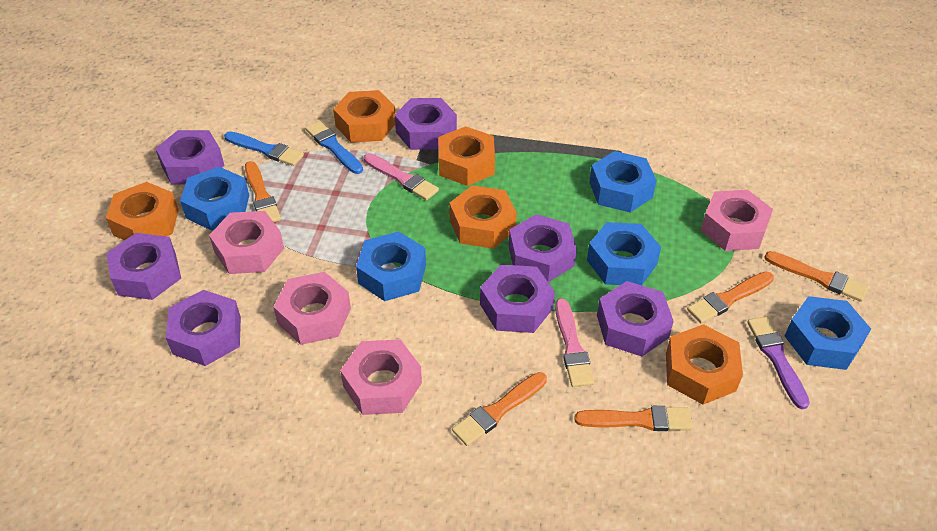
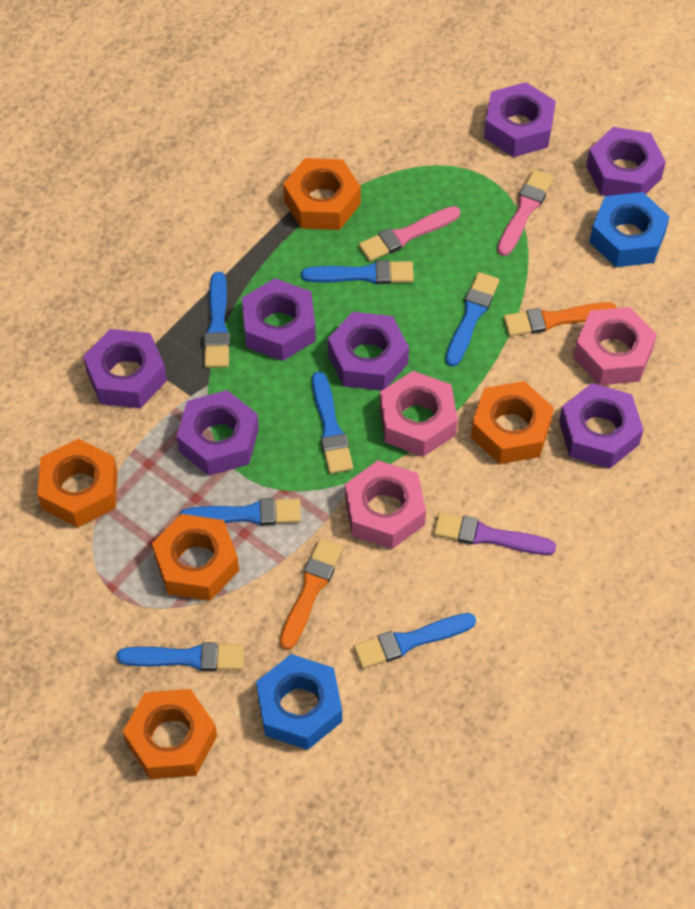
blue brush: [224,131,304,166] [305,121,363,174] = 2 -> [117,642,244,671] [179,498,301,525] [204,272,230,368] [301,260,414,284] [312,371,353,474] [354,613,476,669] [445,272,499,367] = 7
blue nut: [180,167,249,231] [356,231,426,301] [587,222,661,285] [589,151,657,213] [785,296,871,370] = 5 -> [256,654,342,750] [589,192,670,267] = 2
orange brush: [245,161,281,222] [452,372,547,446] [574,406,693,431] [687,271,774,323] [764,251,869,302] = 5 -> [280,538,343,650] [503,302,616,336] = 2
pink nut: [209,211,284,274] [273,272,351,345] [340,339,422,415] [701,190,773,251] = 4 -> [345,460,426,549] [380,371,458,457] [573,307,657,385] = 3

